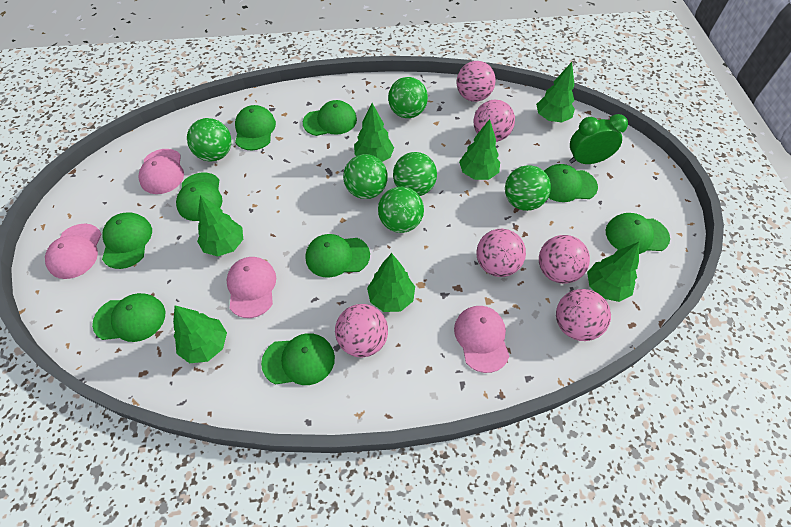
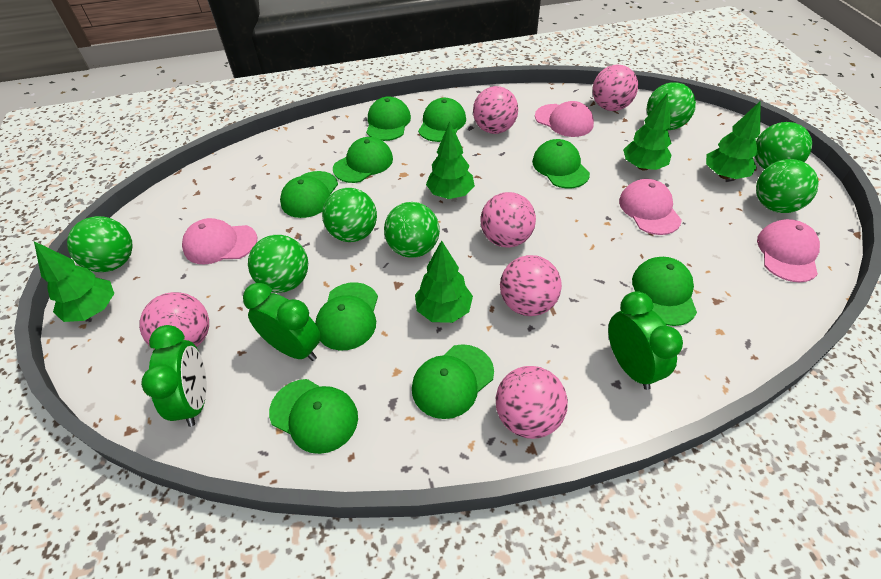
green ball: [187,118,232,161] [343,154,388,199] [378,187,424,233] [388,77,428,118] [393,152,437,196] [505,165,551,211] = 6 -> [67,216,133,272] [248,235,308,293] [322,188,377,242] [384,202,440,258] [647,82,696,130] [755,122,812,169] [756,159,819,213] = 7
green clock: [569,114,628,164] = 1 -> [141,325,207,427] [243,283,321,361] [608,291,683,390] = 3
green tree: [173,305,227,363] [197,195,243,257] [354,103,394,162] [367,253,415,312] [459,119,500,180] [536,62,575,122] [587,242,639,302] = 7 -> [34,241,114,322] [415,240,473,323] [426,121,475,199] [623,93,671,170] [706,101,761,179] = 5

